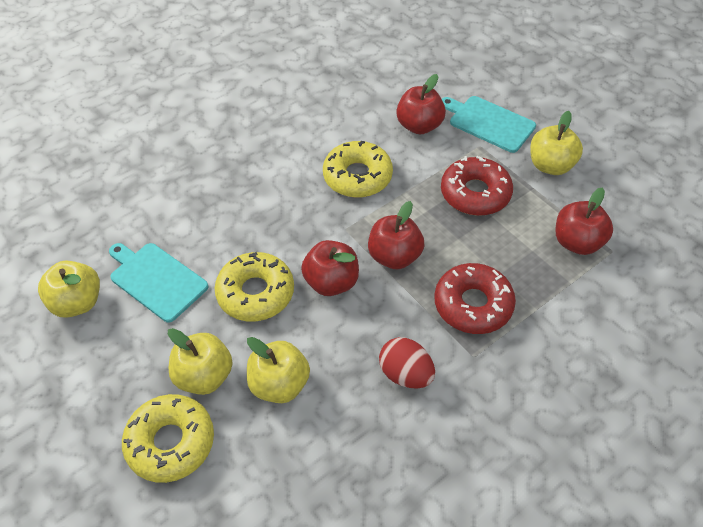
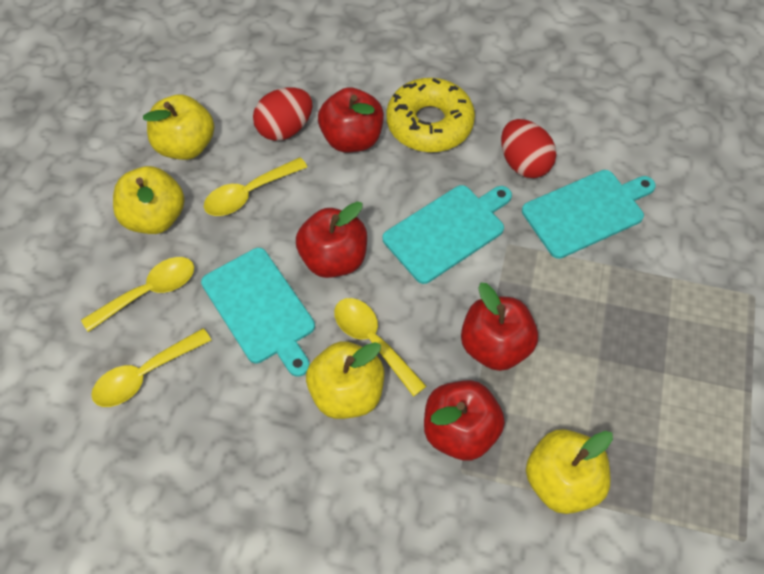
red donut: [434,263,516,334] [441,156,513,216] = 2 -> none = 0
red egg: [379,337,435,388] = 1 -> [253,88,312,141] [501,119,556,178] = 2
turquoise cutting board: [109,243,209,323] [442,96,536,153] = 2 -> [201,248,315,377] [383,185,512,284] [522,170,656,259] = 3
yellow donut: [122,394,214,483] [214,252,294,321] [323,141,393,198] = 3 -> [386,78,475,152] = 1
yellow spoon: none = 0 -> [81,257,194,332] [91,328,211,407] [204,157,307,216] [334,298,427,397] = 4

